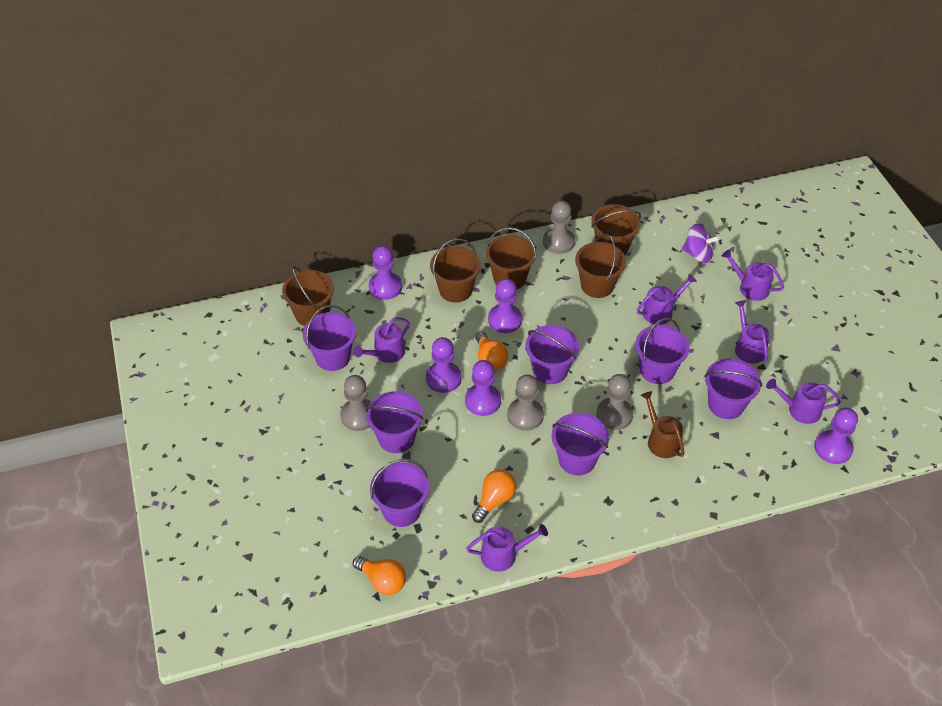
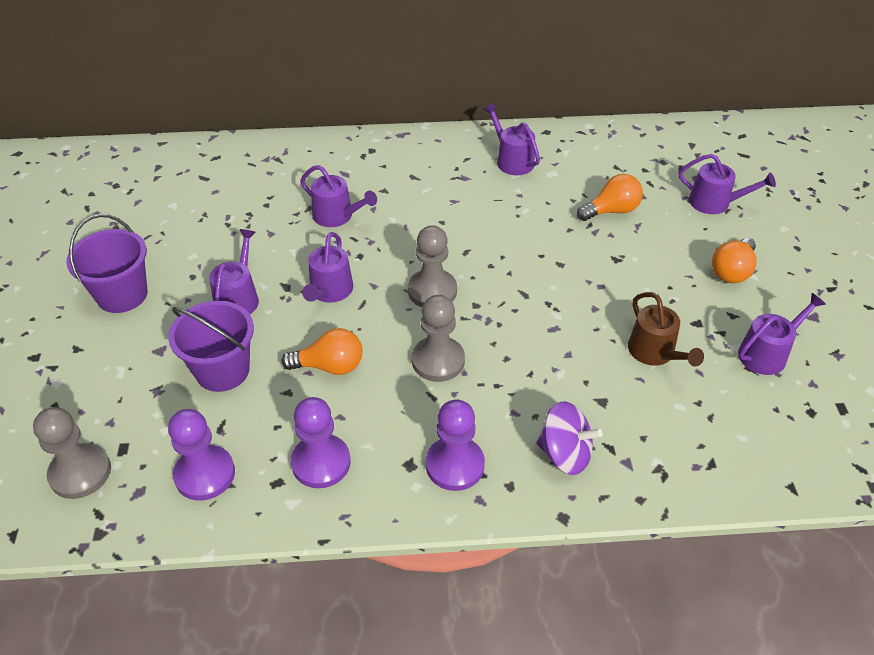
brown bucket: [282,266,334,326] [430,238,481,303] [486,227,536,289] [575,234,626,298] [591,204,641,255] = 5 -> none = 0
grey pawn: [340,375,371,431] [507,374,544,431] [543,201,575,254] [596,374,633,430] = 4 -> [33,407,111,499] [408,225,457,307] [412,295,465,382] = 3
purple bucket: [303,305,356,371] [366,391,423,453] [370,459,429,527] [525,325,579,384] [552,413,609,476] [635,318,690,384] [704,359,762,419] = 7 -> [66,214,147,313] [168,301,254,392] = 2
purple pawn: [369,246,402,300] [426,337,461,393] [465,360,501,416] [488,278,522,333] [814,408,858,464] = 5 -> [168,409,235,501] [291,397,350,488] [426,399,485,491] = 3

